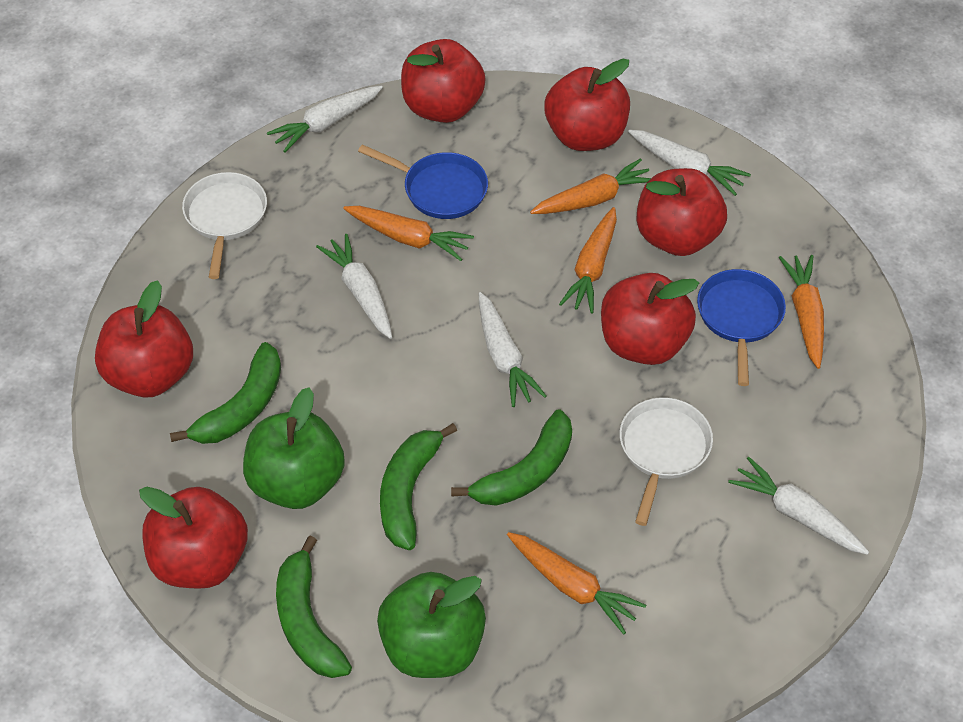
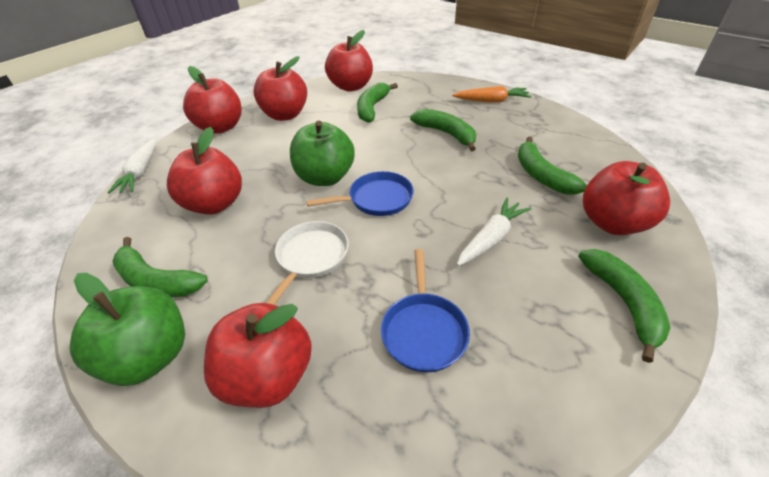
green banana: [170,342,281,444] [276,536,352,678] [380,423,457,550] [451,409,572,506] = 4 -> [112,237,208,297] [357,83,398,123] [410,109,476,151] [518,137,587,195] [578,249,671,363] = 5
orange carrot: [343,206,474,261] [507,532,646,634] [530,158,651,214] [559,207,617,314] [779,255,824,369] = 5 -> [452,86,531,102] = 1
white carrot: [267,85,383,152] [316,234,392,339] [479,292,546,407] [628,130,751,196] [728,457,869,555] = 5 -> [107,138,156,194] [457,198,531,266] = 2
white pan: [182,172,267,279] [619,397,713,526] = 2 -> [266,221,349,305] = 1

